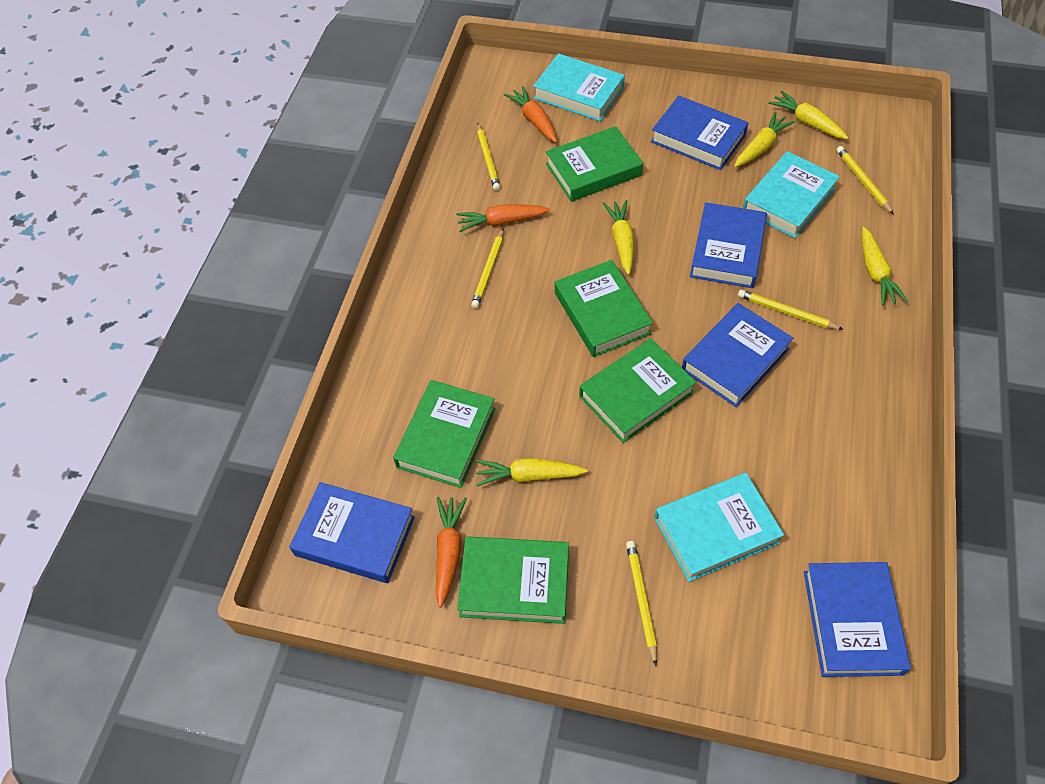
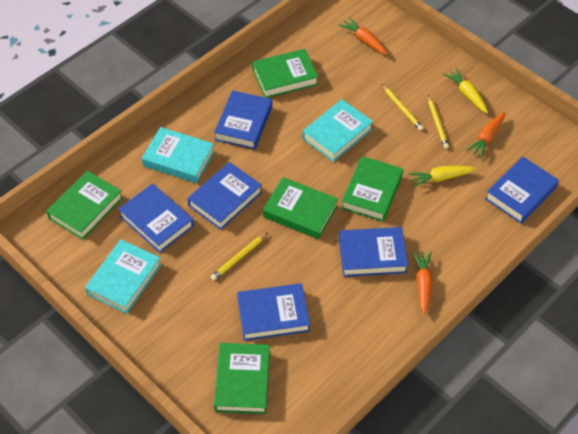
blue book: [289,482,415,583] [651,96,749,170] [682,303,793,407] [690,202,767,288] [804,562,911,677] = 5 -> [118,183,194,253] [187,162,262,230] [214,90,272,150] [237,283,310,341] [339,227,408,277] [485,156,559,224] = 6
yellow carrot: [476,458,588,486] [603,200,634,275] [734,112,795,167] [768,91,848,139] [862,227,908,305] = 5 -> [408,166,476,187] [443,68,488,113] = 2
yellow pencil: [471,228,504,308] [477,123,500,191] [626,541,657,666] [738,290,844,330] [837,146,894,215] = 5 -> [211,232,268,280] [382,84,423,131] [428,95,449,149] = 3

